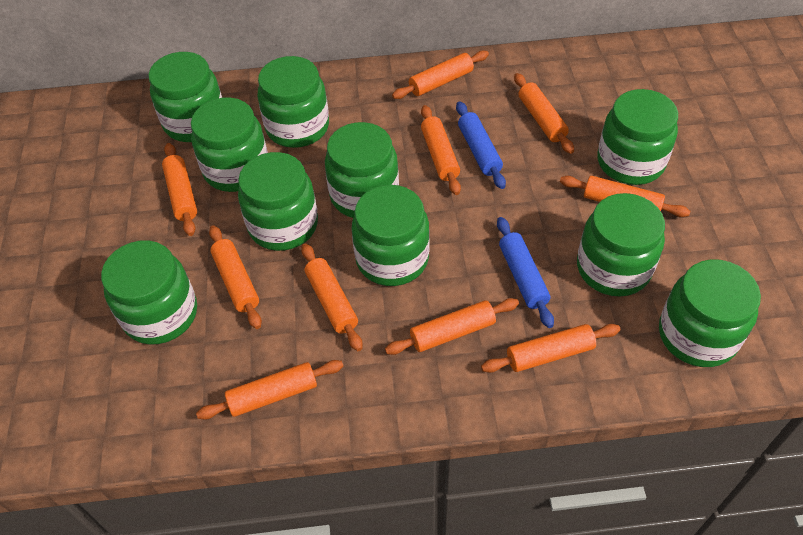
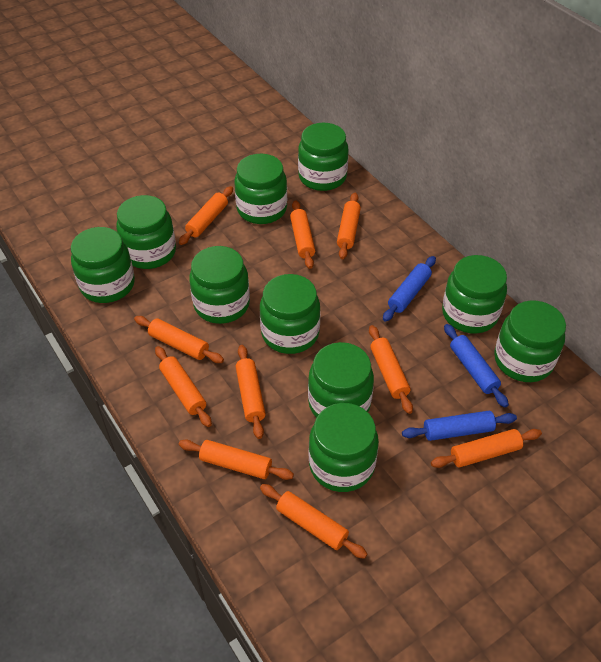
blue rolling pin: [456,101,506,189] [497,217,554,328] = 2 -> [383,256,436,322] [402,411,517,441] [444,324,509,407] = 3

